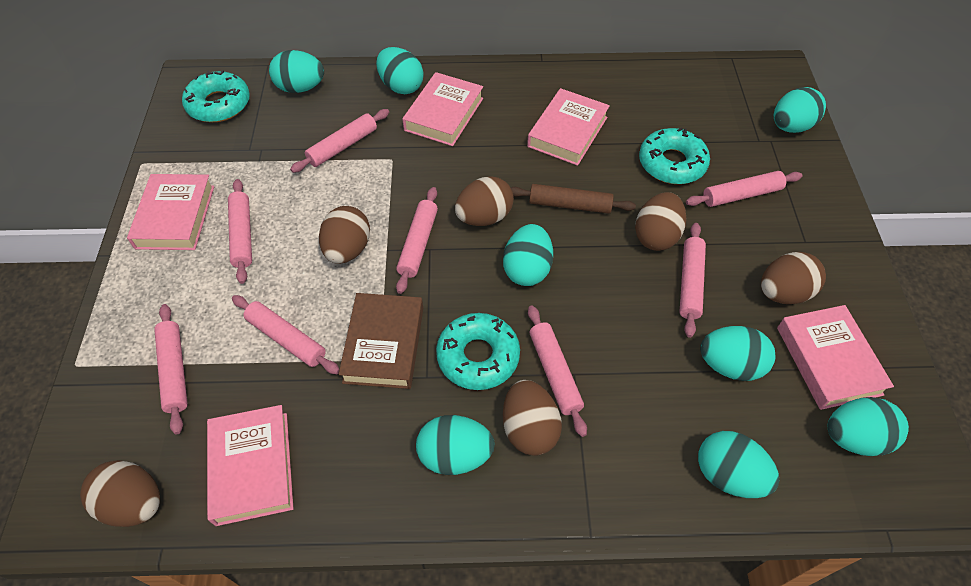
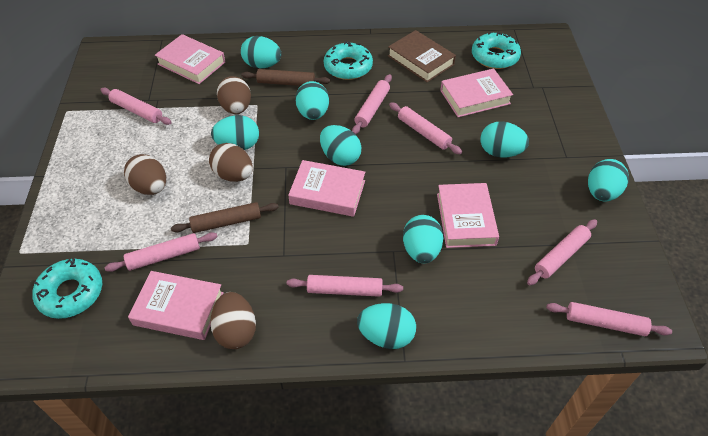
brown egg: [80,460,160,527] [319,206,370,264] [455,176,514,226] [503,380,562,456] [635,192,686,251] [761,252,826,304] = 6 -> [124,154,166,195] [209,143,253,182] [210,292,256,349] [217,76,251,114] = 4
brown rolling pin: [511,184,636,214] = 1 -> [171,202,279,233] [242,69,330,86] = 2
pink rolling pin: [154,304,188,434] [228,179,252,284] [232,295,340,374] [290,109,389,173] [396,187,438,294] [528,306,587,437] [679,223,706,338] [686,171,803,207] = 8 -> [100,88,172,125] [105,232,218,272] [287,275,403,297] [352,74,392,134] [389,102,462,154] [527,219,597,285] [546,302,672,336] = 7

